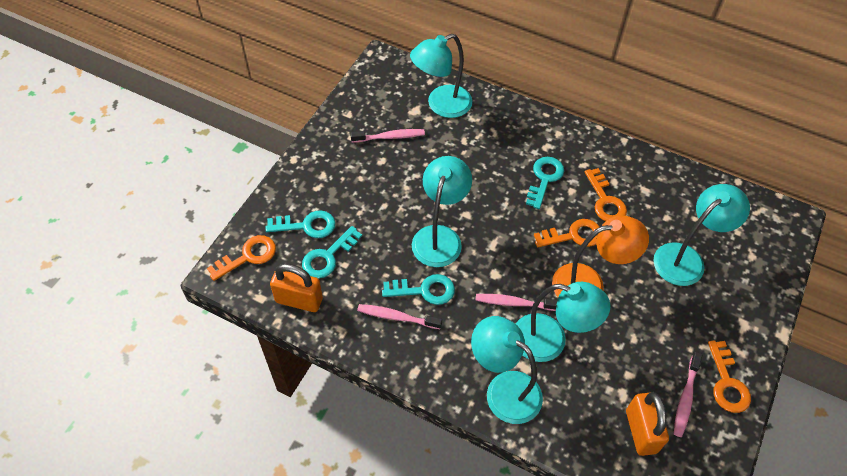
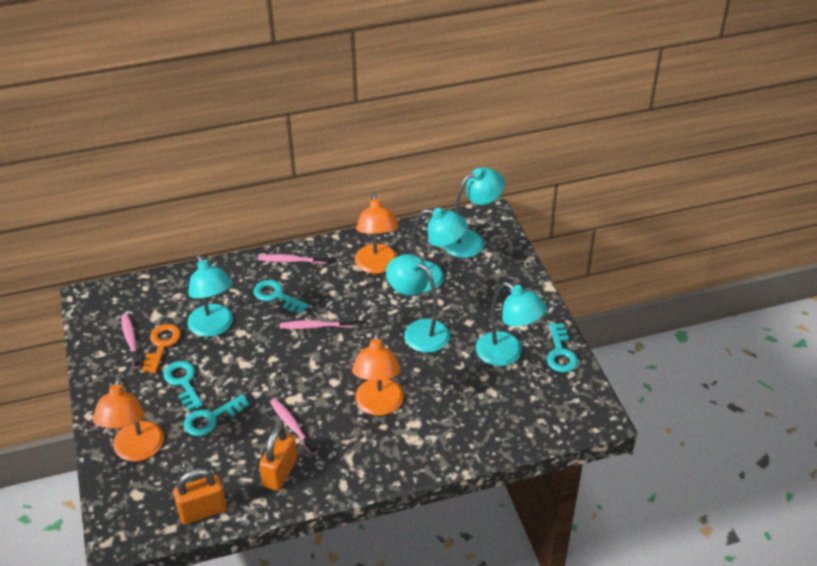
orange key: [207,235,276,281] [534,219,599,247] [585,168,627,221] [708,340,751,413] = 4 -> [142,324,181,373] = 1
orange lamp: [552,215,649,297] = 1 -> [93,375,164,462] [352,330,404,416] [355,193,398,274] = 3

